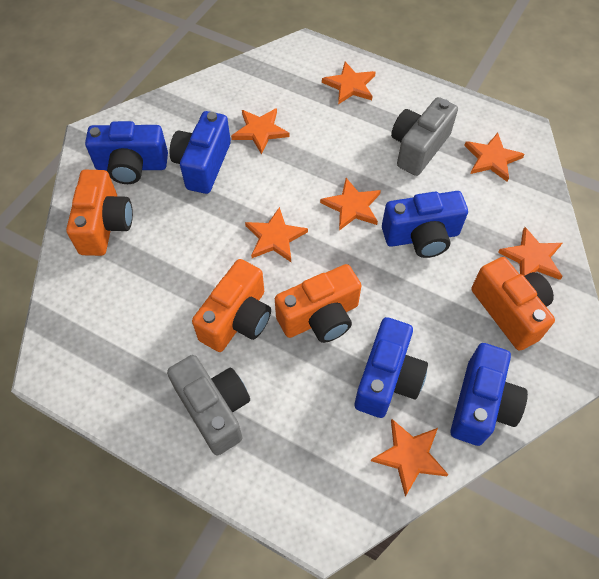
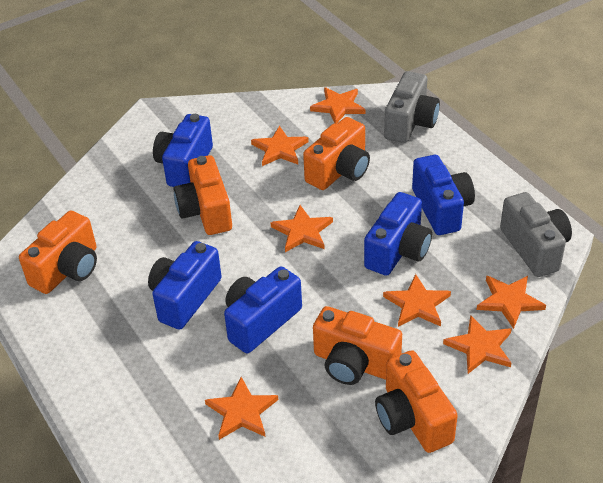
orange camera: [66,170,133,256] [192,259,271,352] [275,264,361,343] [471,257,555,351] = 4 -> [19,211,97,294] [174,155,232,235] [303,117,370,190] [313,306,402,385] [375,350,458,453] = 5

